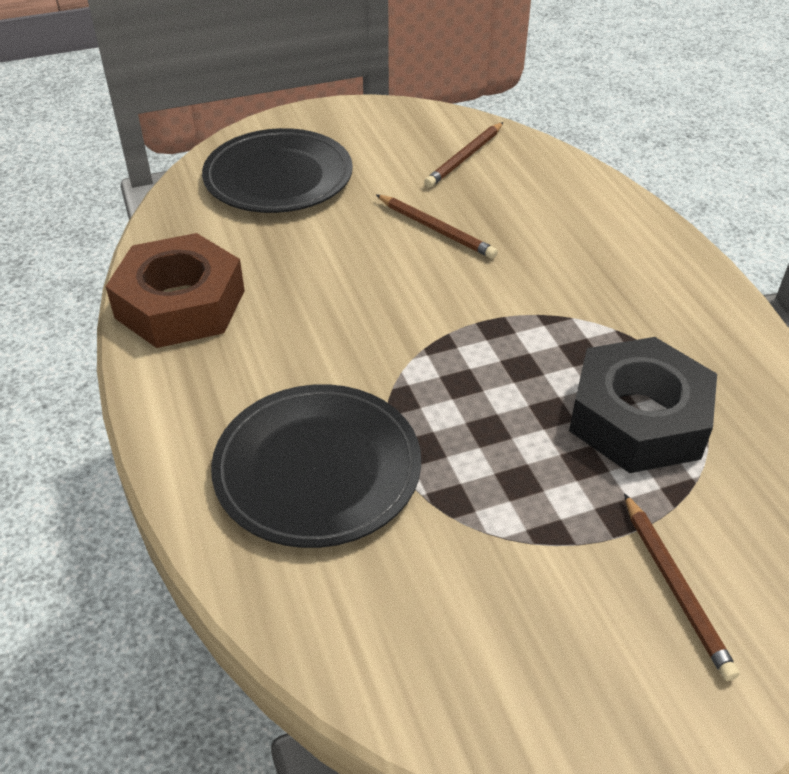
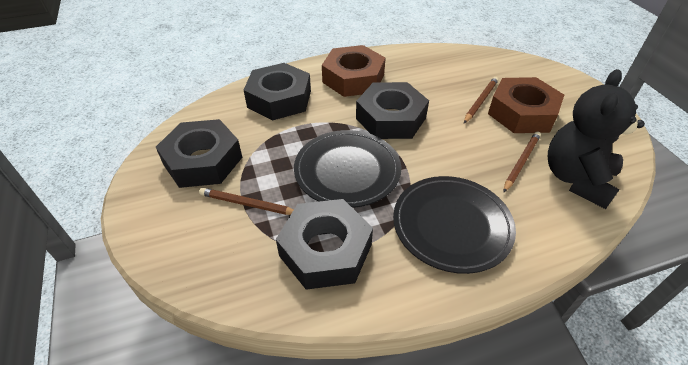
black nut: [569,337,717,473] = 1 -> [156,119,242,188] [244,63,311,120] [276,199,373,290] [356,82,429,139] = 4
black teddy bear: none = 0 -> [548,69,645,209] = 1
brown nut: [105,233,245,348] = 1 -> [322,45,386,97] [488,77,564,133] = 2

